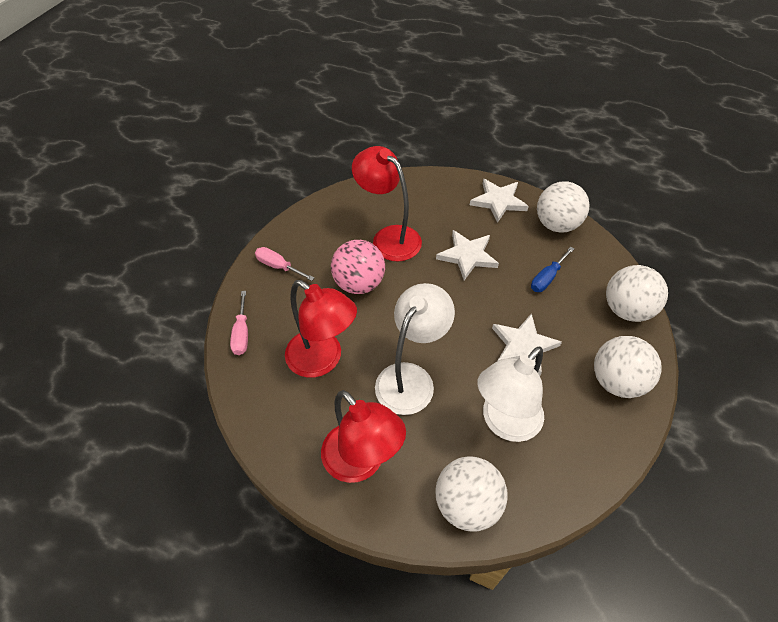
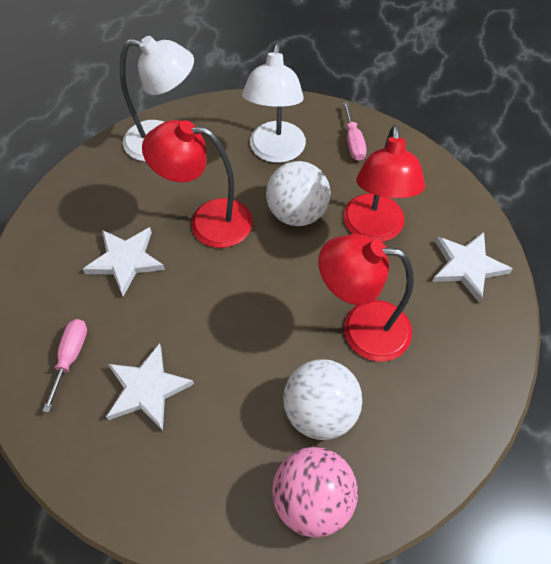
blue screwdriver: [531,247,574,292] = 1 -> none = 0
white ball: [435,456,508,532] [537,181,590,233] [594,336,661,398] [606,265,668,322] = 4 -> [266,161,331,226] [283,359,362,440] = 2

